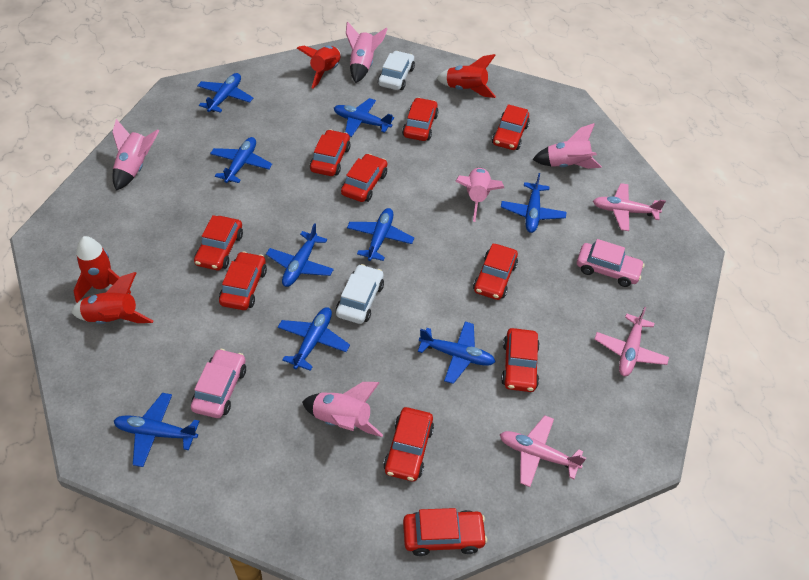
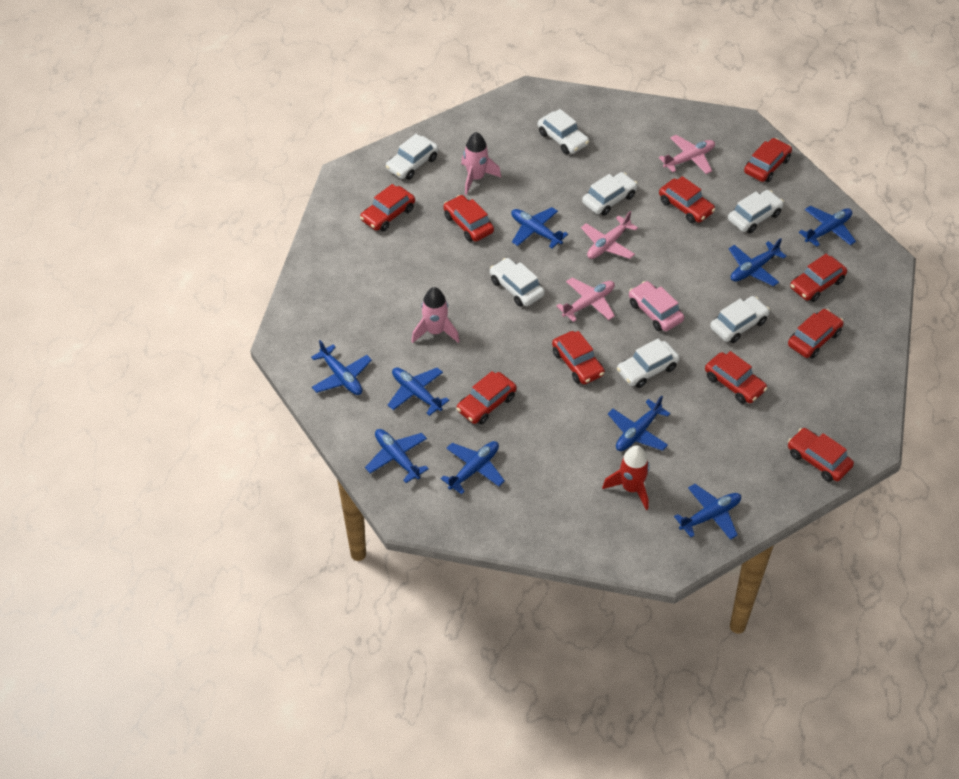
pink car: [191,349,246,418] [577,239,645,287] = 2 -> [629,281,684,331] = 1
pink rocket: [112,119,159,191] [302,382,383,437] [346,21,387,83] [455,168,504,222] [532,123,602,169] = 5 -> [411,287,460,343] [461,132,501,195] = 2
red rocket: [71,272,153,324] [73,236,131,303] [297,46,341,88] [437,54,496,98] = 4 -> [602,445,650,510] = 1
white car: [336,264,384,324] [378,51,415,90] = 2 -> [386,134,439,180] [490,258,545,307] [538,109,589,154] [582,172,638,216] [617,339,680,388] [710,296,770,343] [728,190,784,233] = 7

